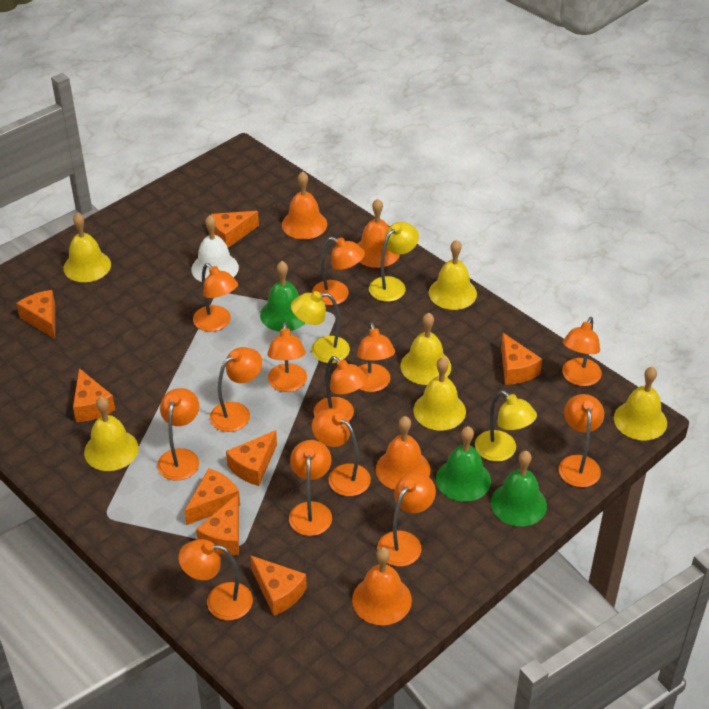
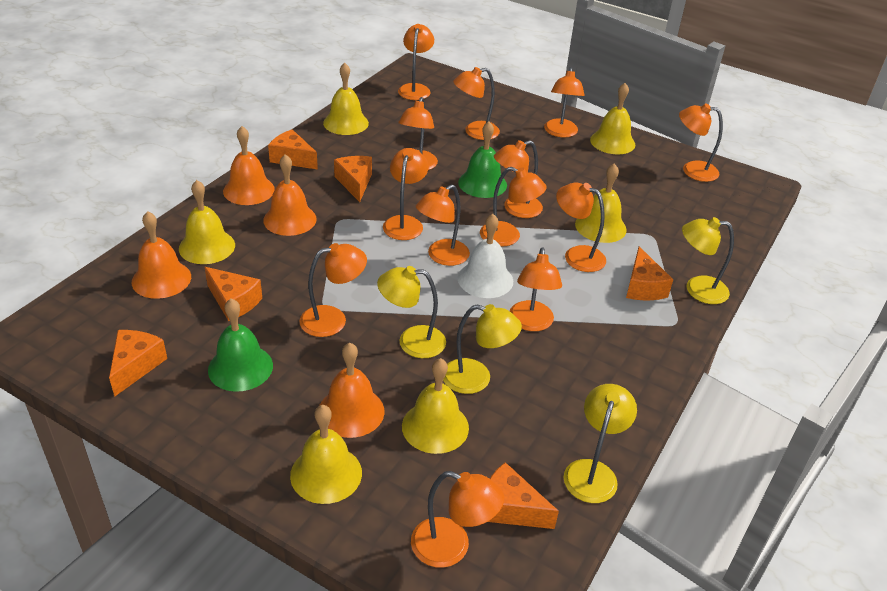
green bell: [260,261,305,332] [436,426,491,502] [491,451,547,527] = 3 -> [208,298,273,392] [458,121,507,198] = 2
orange cheese: [16,290,55,339] [73,368,115,422] [185,468,240,525] [196,494,239,555] [211,211,259,248] [226,430,277,486] [250,555,307,616] [501,333,542,385] = 8 -> [109,330,167,397] [204,267,262,321] [268,129,318,170] [334,156,372,202] [488,462,559,529] [626,246,673,300] = 6
yellow lamp: [291,291,350,363] [369,222,419,302] [475,390,537,462] = 3 -> [377,266,446,358] [443,304,522,394] [563,384,637,503] [682,217,734,304] = 4

